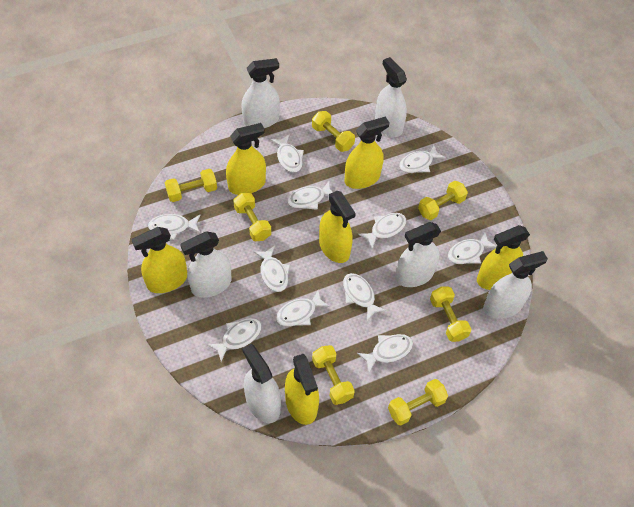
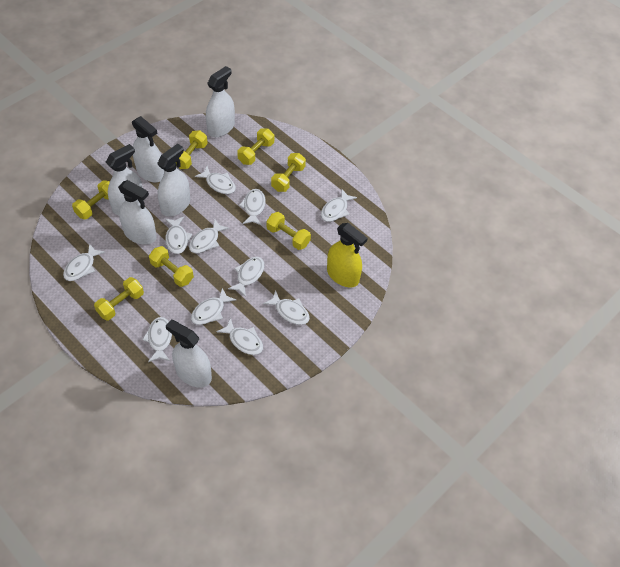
yellow spray bottle: [131,227,187,293] [226,123,266,195] [285,354,319,425] [319,191,356,263] [345,117,390,189] [477,225,530,290] = 6 -> [327,223,368,287] = 1

